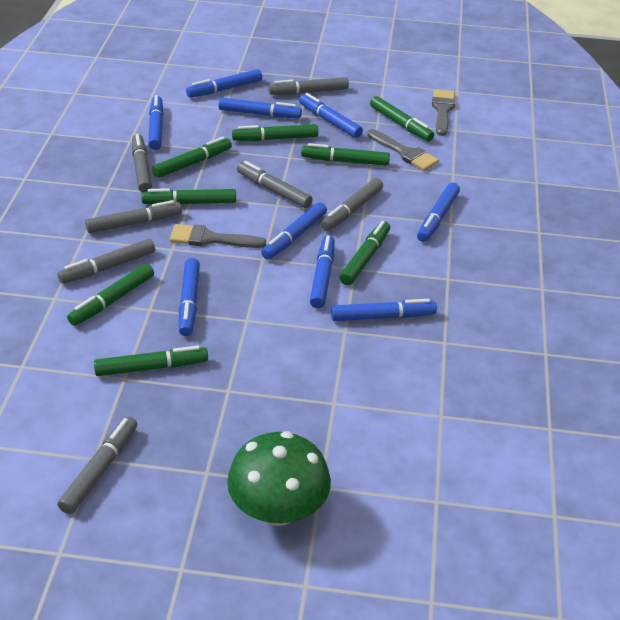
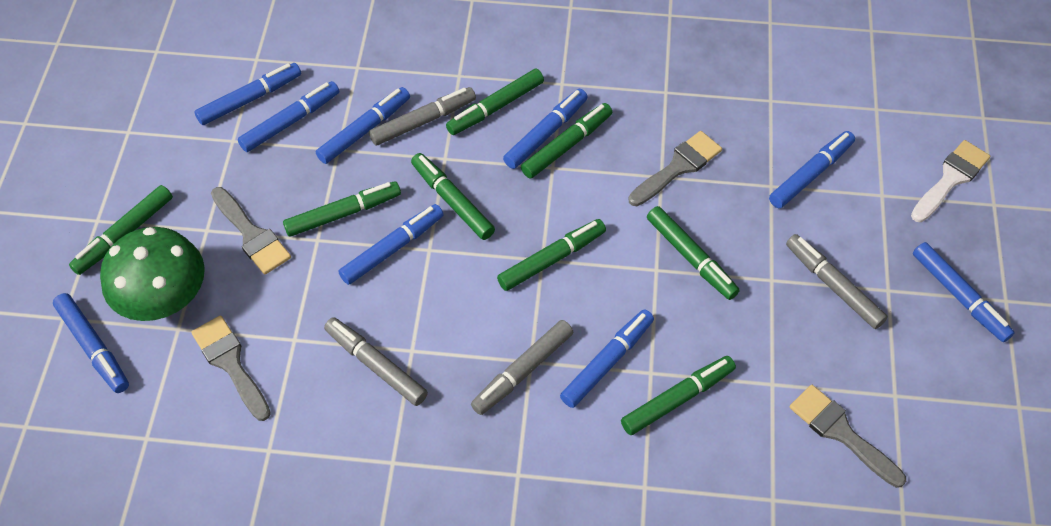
grey brush: [170,224,266,248] [367,129,439,171] [432,90,455,136] = 3 -> [191,315,271,421] [211,187,291,274] [629,131,722,206] [790,385,906,488] = 4
grey marker: [58,239,155,284] [58,416,137,514] [85,200,182,233] [132,134,152,193] [237,161,313,208] [268,77,349,95] [321,178,383,231] = 7 -> [324,317,428,406] [369,87,476,146] [471,320,573,415] [786,234,888,329] = 4
white brush: none = 0 -> [911,140,990,222] = 1

